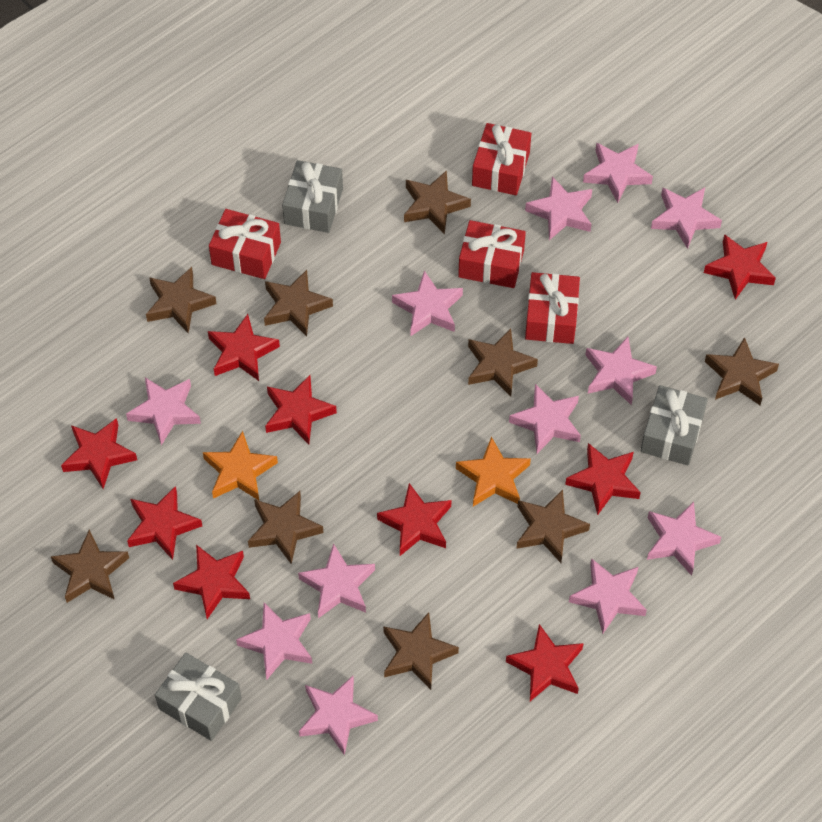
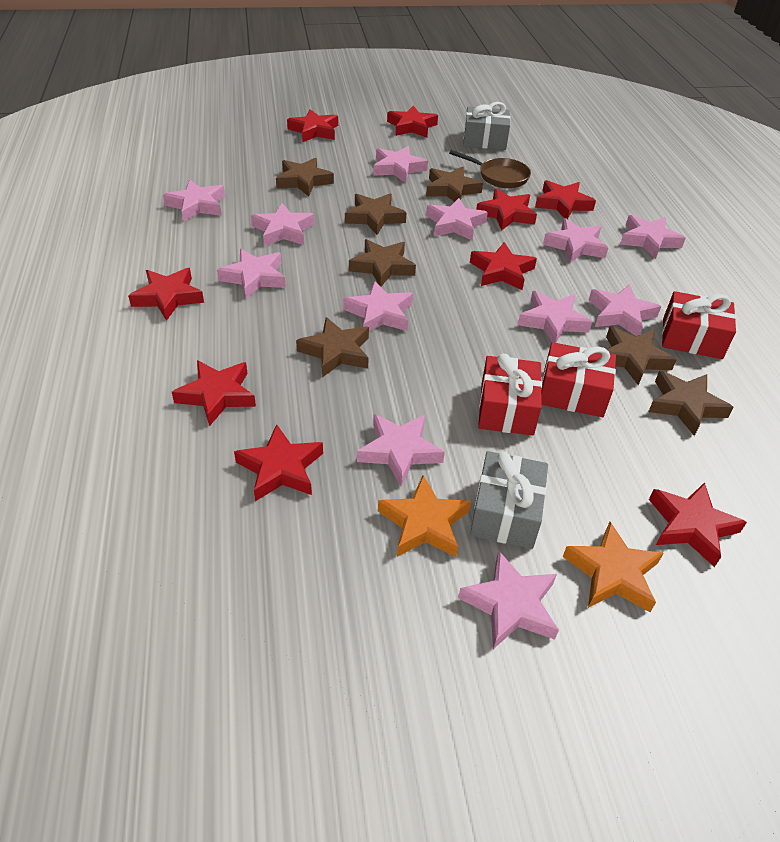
brown pan: none = 0 -> [449,150,531,188] = 1
brown star: [51,530,129,603] [146,267,217,333] [248,491,323,564] [264,270,333,337] [383,612,459,690] [404,170,471,234] [468,328,538,397] [517,489,590,563] [705,337,779,405] = 9 -> [276,158,334,196] [296,317,369,377] [345,194,407,235] [349,239,416,286] [426,166,483,202] [606,326,677,385] [648,370,734,436] = 7
grey gift: [155,653,242,741] [282,160,343,233] [641,385,708,465] = 3 -> [463,102,511,150] [470,451,548,549] = 2
red gift: [209,209,281,279] [458,220,526,288] [472,123,531,195] [525,272,580,344] = 4 -> [478,354,542,436] [541,342,616,417] [662,291,736,359] = 3

